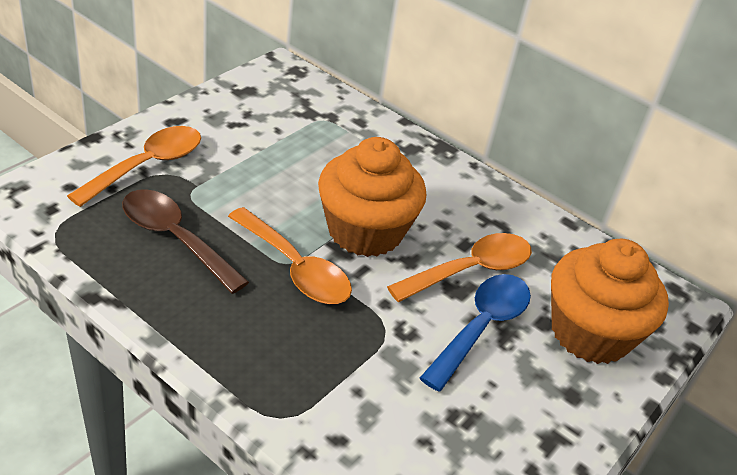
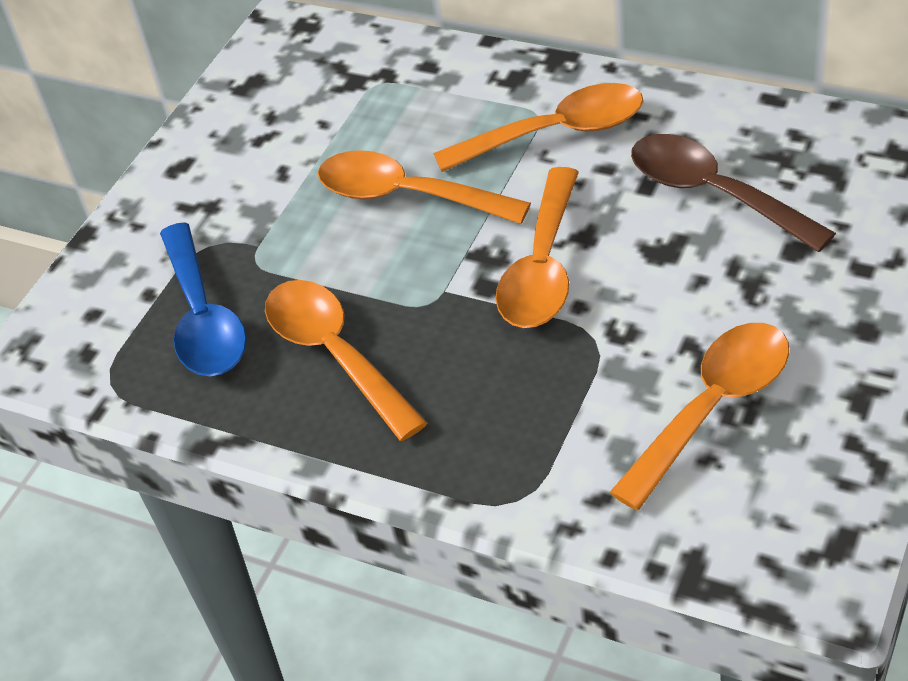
orange cupcake: [318,137,427,257] [551,239,669,364] = 2 -> none = 0
orange spoon: [67,126,201,207] [228,207,352,304] [387,233,532,302] = 3 -> [265,280,428,441] [318,150,531,224] [433,83,643,172] [496,167,579,328] [609,323,789,510] = 5

